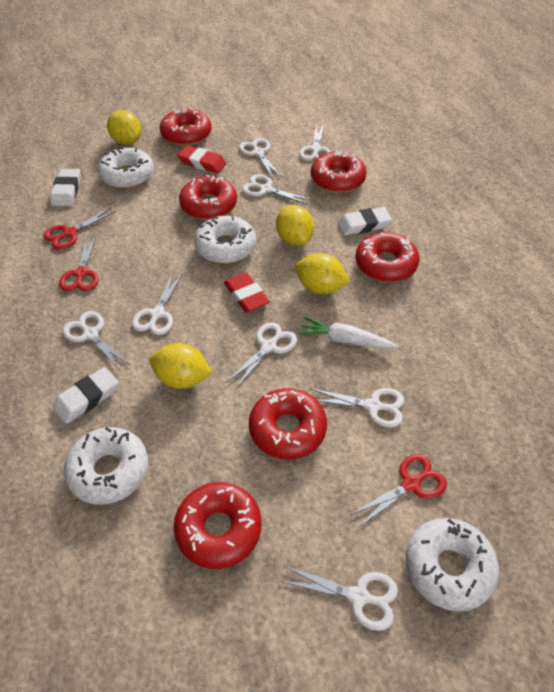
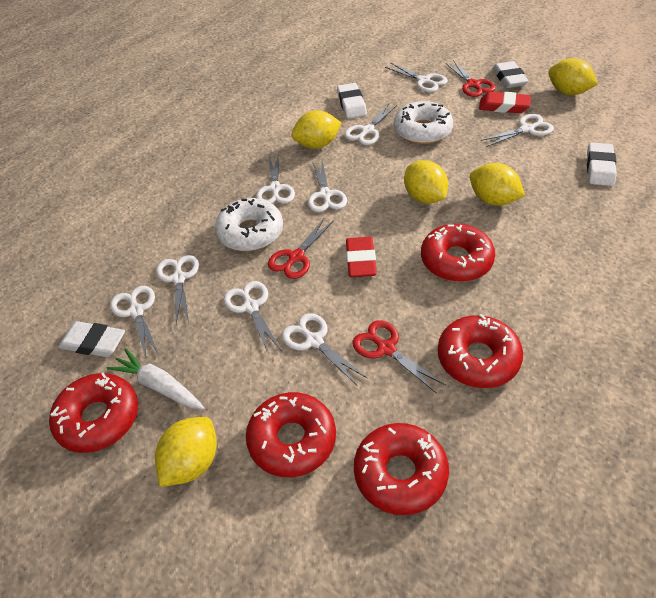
red donut: [160,108,211,146] [174,482,262,569] [179,175,237,220] [249,388,327,460] [311,150,366,193] [355,232,419,282] = 6 -> [49,372,138,453] [246,392,336,477] [354,423,449,515] [421,224,495,282] [438,314,523,388] = 5
white donut: [64,427,148,505] [98,147,154,189] [194,216,256,263] [406,518,499,611] = 4 -> [215,198,283,251] [394,101,453,144] = 2
white eraser: [50,169,81,206] [53,367,118,424] [337,207,392,235] = 3 -> [58,321,125,357] [337,83,367,119] [493,61,529,88] [587,142,617,186] = 4
white scissors: [62,311,130,370] [132,272,183,335] [225,322,297,390] [239,138,281,178] [242,174,312,205] [280,566,398,631] [299,124,331,160] [311,388,404,427] = 8 -> [110,286,159,358] [156,255,199,324] [224,281,281,354] [256,153,295,204] [282,313,367,385] [308,160,347,212] [344,104,397,145] [385,62,448,92] [481,114,554,147] = 9
yellow lemon: [107,110,141,145] [149,343,212,389] [276,205,314,246] [295,253,350,294] = 4 -> [155,417,217,487] [291,110,341,149] [404,160,448,204] [470,163,525,206] [548,58,598,95] = 5

